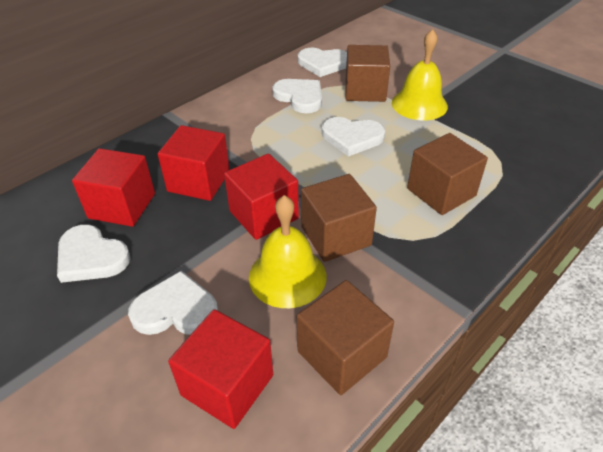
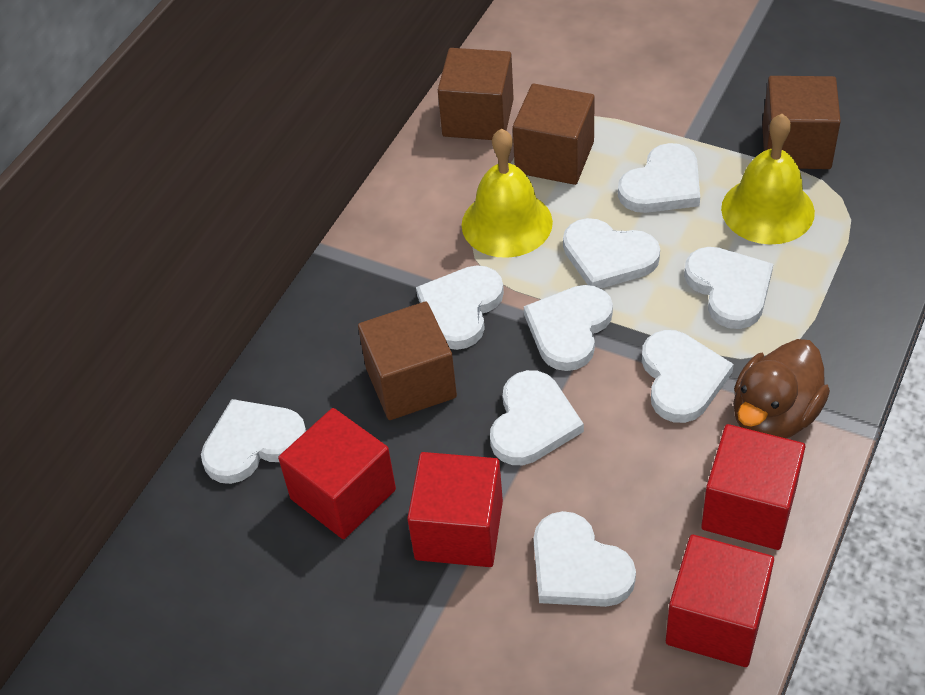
brown duck: none = 0 -> [733,339,830,438] = 1
white heart: [57,225,131,283] [128,270,218,335] [272,79,322,113] [298,48,347,77] [322,117,385,157] = 5 -> [201,399,306,484] [416,265,504,350] [490,370,584,465] [524,285,613,371] [534,511,636,607] [563,218,660,289] [618,143,700,213] [642,330,734,423] [684,247,773,329] = 9

